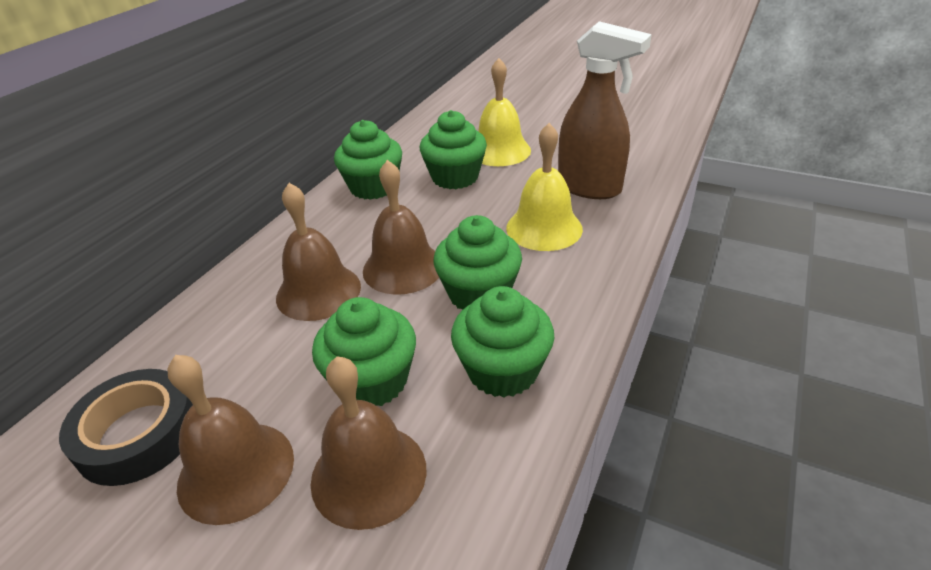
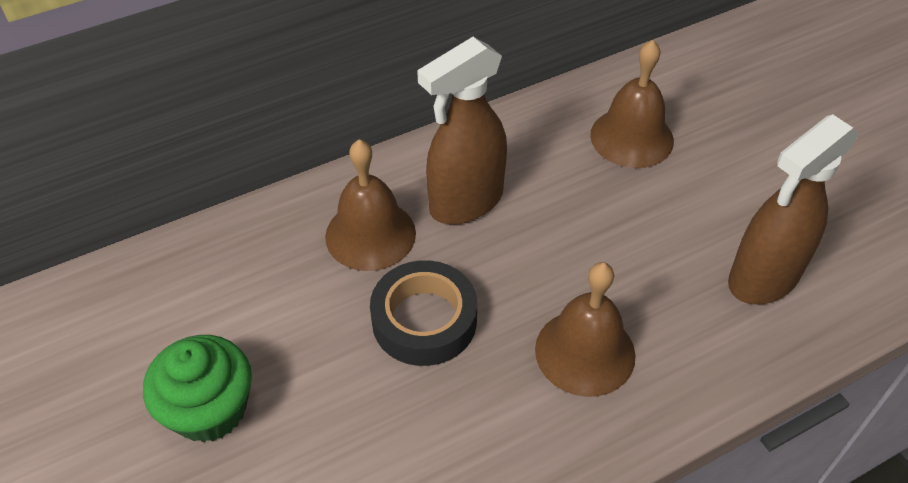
brown bell: [168,355,294,525] [276,183,361,321] [310,356,427,530] [363,160,439,295] = 4 -> [325,139,416,271] [535,262,636,397] [590,40,674,168] = 3
brown spray bottle: [558,21,652,199] = 1 -> [417,37,507,224] [728,114,859,305] = 2
green cupcake: [312,297,416,406] [334,120,402,200] [420,110,487,189] [433,215,522,310] [451,286,554,398] = 5 -> [143,335,252,443] = 1
yellow bell: [478,58,531,166] [506,123,583,251] = 2 -> none = 0

